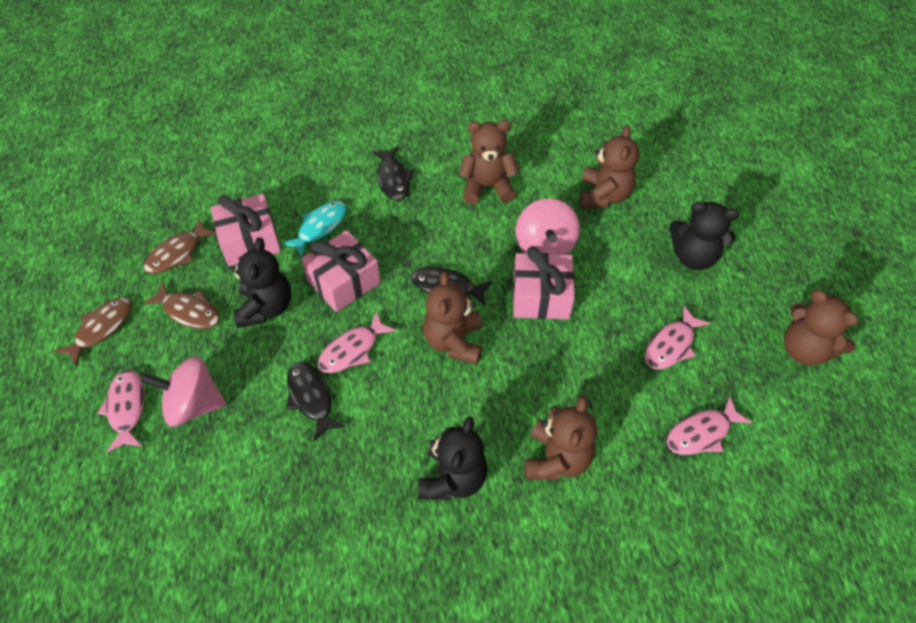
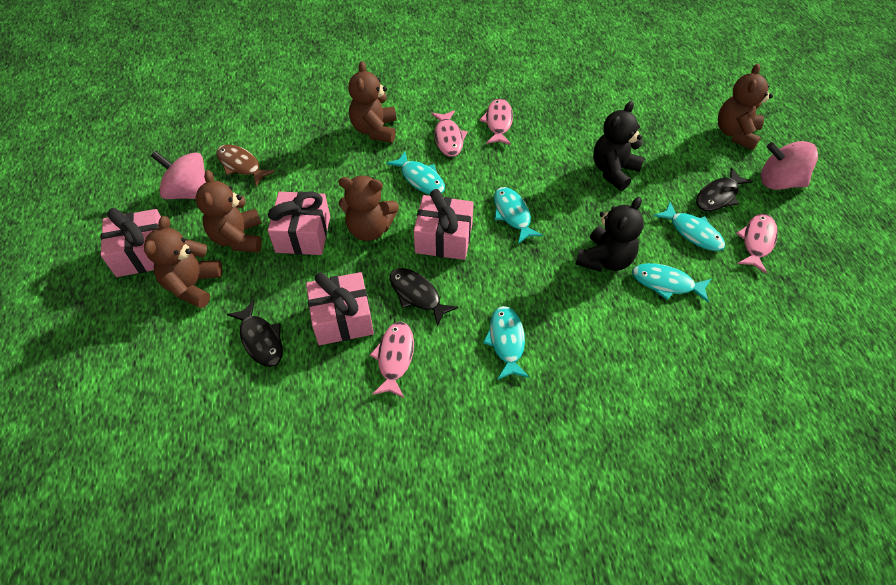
black teddy bear: [231,237,291,328] [418,416,488,500] [669,202,739,270] = 3 -> [575,197,644,272] [593,101,644,191] = 2
brown fish: [54,297,131,367] [143,282,220,329] [144,219,216,274] = 3 -> [216,144,275,186] = 1
pink gift: [211,194,281,266] [301,230,381,312] [513,246,575,319] = 3 -> [100,208,161,277] [268,191,330,255] [306,272,374,345] [414,189,473,260] = 4
turquoise fish: [281,201,347,257] = 1 -> [386,152,445,194] [483,306,529,380] [494,187,543,244] [632,263,711,303] [654,202,725,251] = 5

